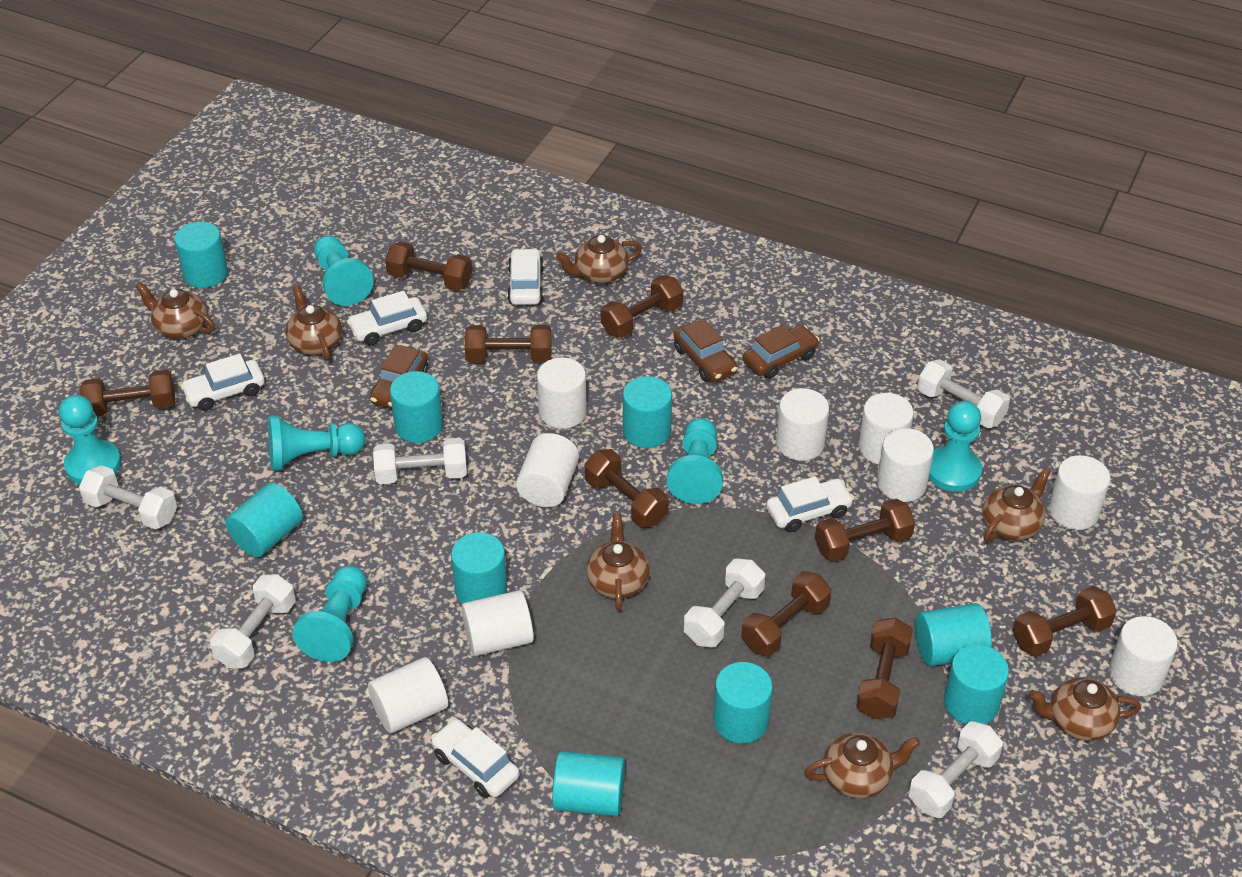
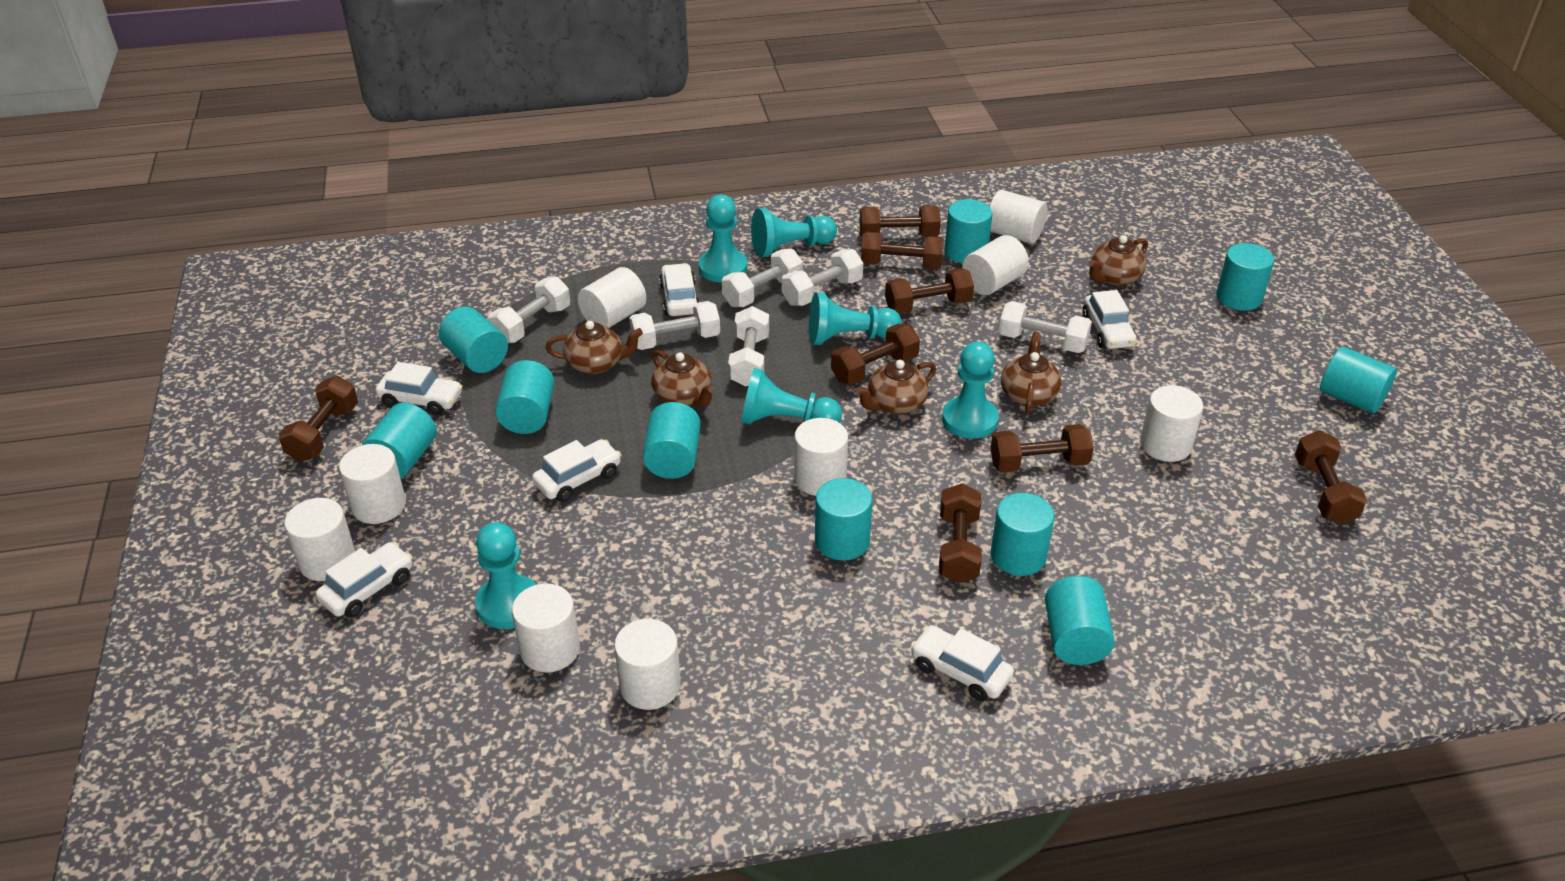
brown car: [370,345,428,409] [674,319,737,382] [743,325,819,379] = 3 -> none = 0
brown dumbbell: [80,370,175,417] [385,241,472,291] [465,325,552,362] [584,449,669,528] [601,275,683,338] [741,571,832,656] [815,499,915,562] [856,618,913,719] [1013,586,1117,657] = 9 -> [279,376,358,462] [831,324,920,385] [859,205,941,237] [861,231,944,270] [885,268,974,314] [939,483,982,583] [990,424,1094,473] [1295,430,1367,524] = 8
brown teapot: [135,282,215,339] [286,285,342,360] [556,235,642,284] [586,513,650,611] [804,732,920,799] [982,467,1051,542] [1029,677,1141,741] = 7 -> [545,321,643,374] [651,350,714,407] [856,360,936,414] [1001,332,1061,413] [1088,235,1148,286] = 5
turquoise cylinder: [174,222,228,288] [225,483,303,557] [390,371,443,443] [451,532,507,604] [552,751,625,816] [623,376,672,448] [713,662,773,744] [915,603,992,666] [944,645,1009,724] = 9 -> [362,403,437,478] [439,307,508,373] [495,360,555,434] [643,402,701,479] [815,478,872,561] [944,199,992,264] [991,493,1055,576] [1045,576,1115,665] [1216,243,1274,311] [1320,347,1397,413] = 10
white car: [180,354,265,411] [347,291,427,346] [431,719,519,798] [507,248,544,305] [766,476,854,532] = 5 -> [316,542,413,618] [376,362,463,415] [532,439,621,502] [659,263,700,316] [910,625,1014,701] [1082,290,1136,349] = 6

